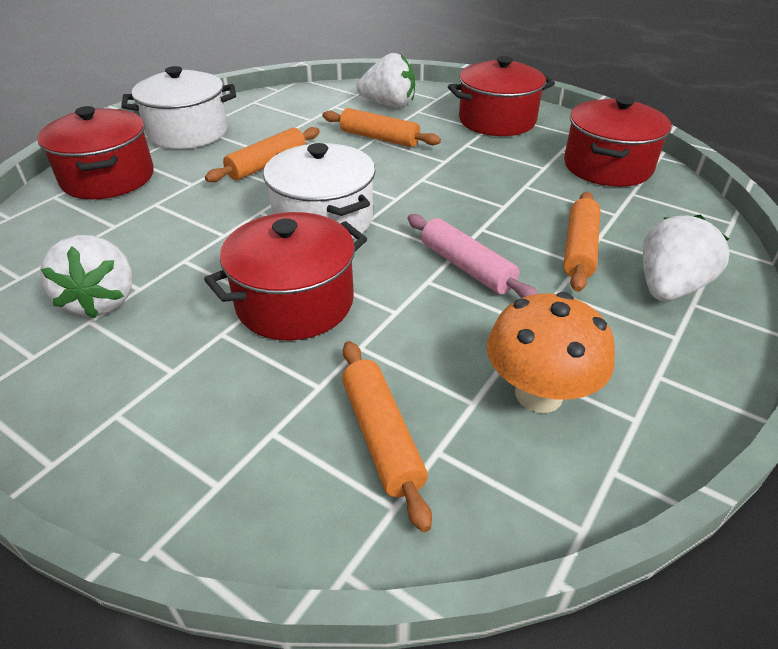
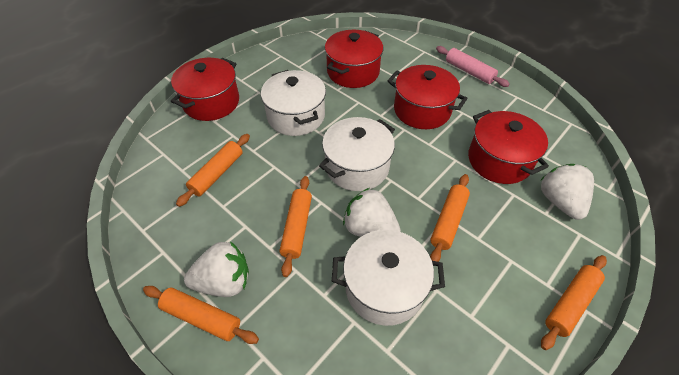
orange mushroom: [487,292,615,413] = 1 -> none = 0
orange rolling pin: [205,127,320,182] [322,108,441,147] [342,341,432,532] [563,192,600,292] = 4 -> [143,286,259,344] [176,134,250,207] [279,176,312,277] [430,174,470,262] [541,255,607,350] = 5
white pot: [121,66,236,149] [263,143,376,239] = 2 -> [261,70,326,136] [319,117,395,191] [332,230,445,326] = 3

